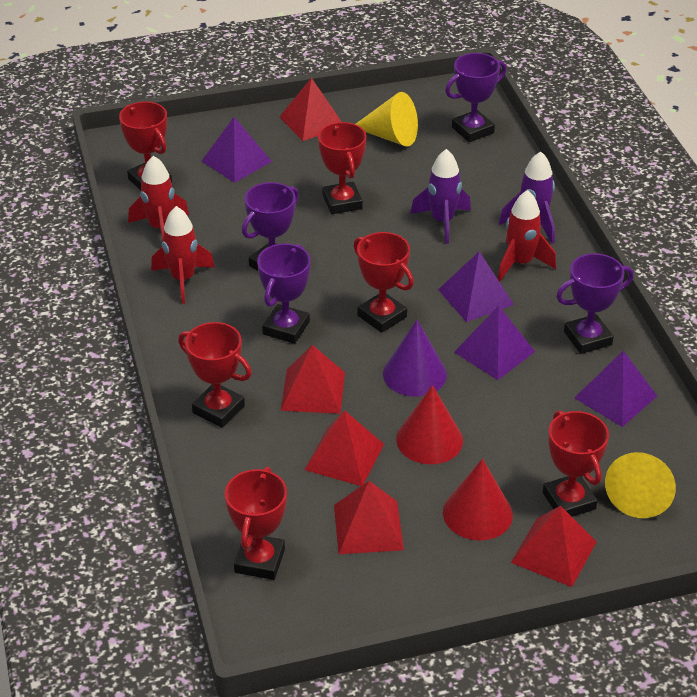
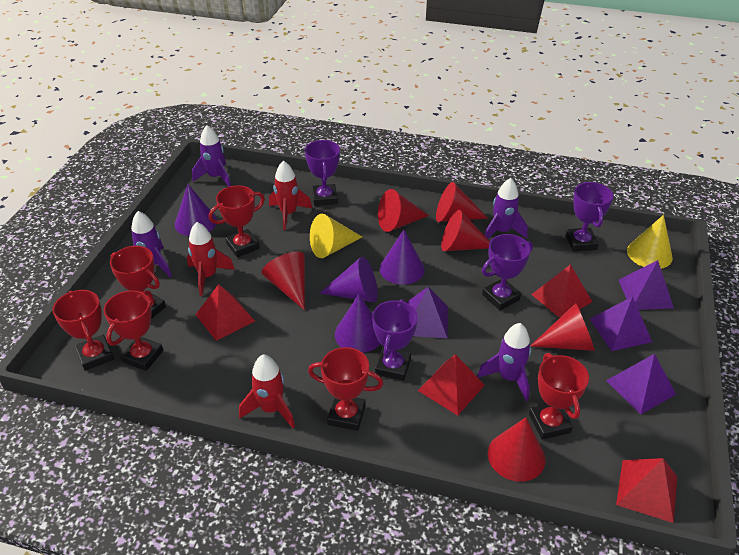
purple cone: [383,320,447,397] = 1 -> [175,184,217,236] [320,256,378,302] [335,294,380,353] [380,229,425,285] = 4
purple rocket: [410,149,471,244] [499,151,555,244] = 2 -> [131,211,172,277] [192,125,231,187] [477,323,531,401] [484,178,528,239] = 4
red cone: [396,385,463,464] [443,459,513,541] = 2 -> [262,252,305,310] [378,189,429,232] [436,182,488,222] [441,210,490,251] [488,418,545,482] [530,303,595,351] = 6
red pyramid: [280,78,342,141] [281,345,345,414] [305,410,384,486] [334,481,404,554] [511,506,596,587] = 5 -> [195,284,255,341] [418,354,484,416] [531,265,593,318] [616,458,677,523] = 4

